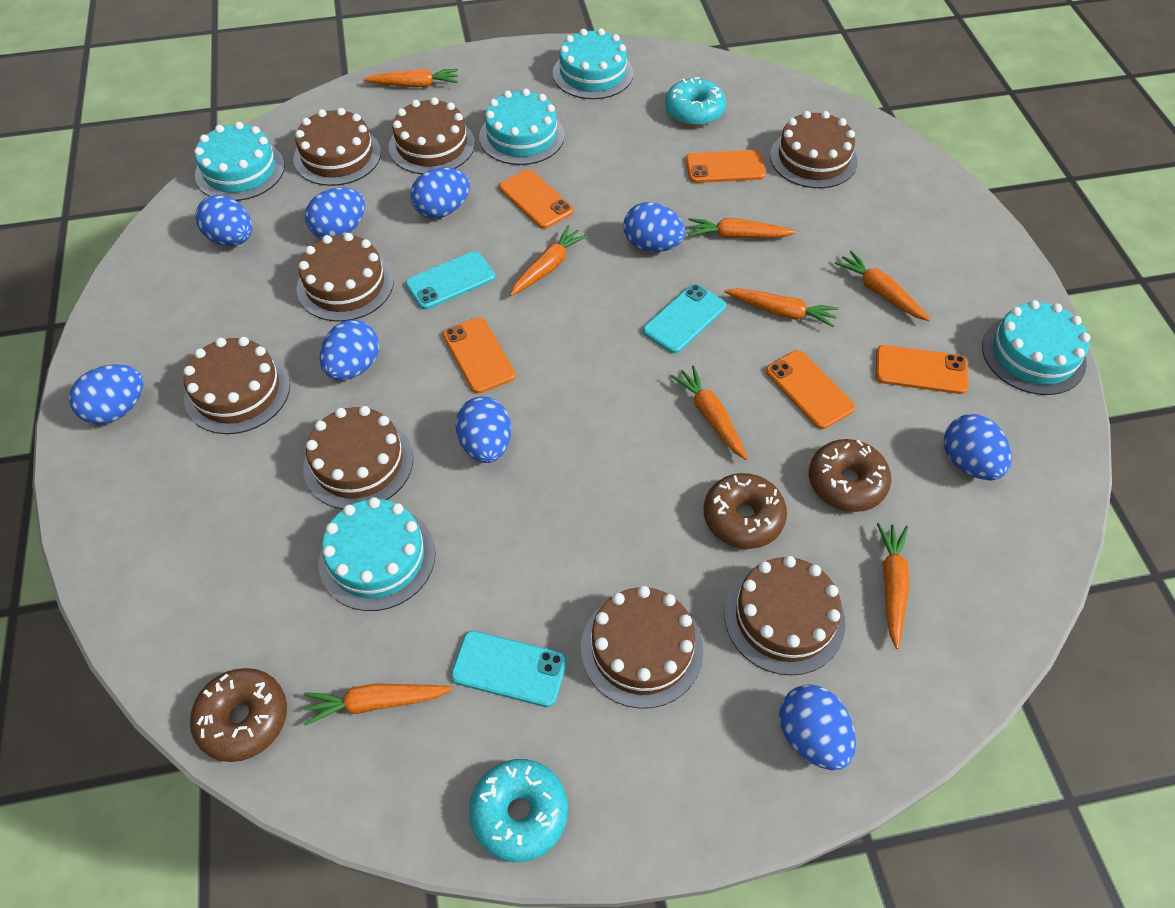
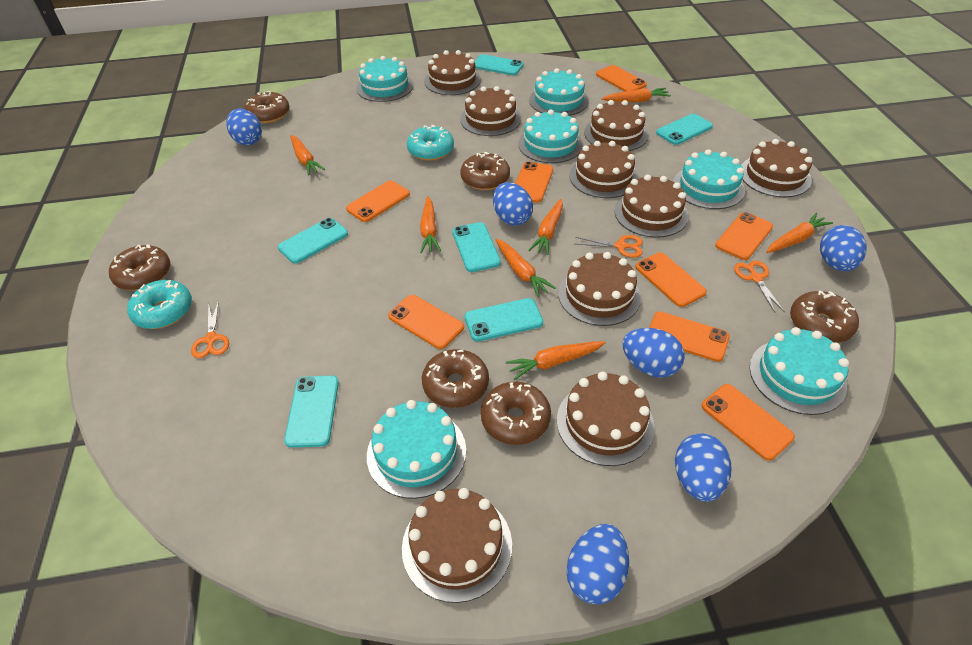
blue egg: [69,364,143,425] [195,195,252,246] [305,187,365,239] [320,320,379,380] [410,168,470,218] [455,396,512,463] [624,202,685,252] [779,684,856,770] [944,414,1012,480] = 9 -> [226,109,262,145] [493,182,533,226] [566,524,629,604] [622,328,685,378] [675,433,732,502] [820,225,867,271] = 6
brown cake: [184,337,290,434] [293,108,381,186] [296,233,394,322] [303,406,413,509] [388,97,475,174] [581,586,703,709] [724,556,845,676] [770,111,858,188] = 8 -> [402,488,512,603] [424,50,481,95] [460,86,521,136] [557,372,655,466] [558,252,641,326] [570,141,638,198] [584,100,648,151] [615,174,689,238] [741,139,812,197] = 9
brown donut: [190,668,287,762] [704,473,787,549] [809,439,891,512] = 3 -> [109,244,171,290] [244,91,289,123] [422,349,489,408] [460,152,510,190] [481,381,551,445] [790,290,859,343] = 6
orange carrot: [304,683,453,726] [363,69,458,87] [510,225,588,296] [670,365,748,460] [688,218,796,238] [724,288,839,327] [835,251,931,321] [877,523,909,649] = 8 -> [290,135,325,175] [420,196,441,253] [495,239,556,297] [506,341,606,380] [528,199,563,255] [601,88,671,102] [766,213,833,253] = 7
orange phone: [443,317,516,394] [499,169,573,229] [686,150,766,183] [766,350,855,429] [876,345,968,394] = 5 -> [346,180,410,222] [388,295,464,349] [515,162,553,203] [596,65,647,91] [635,252,707,307] [649,311,730,362] [702,384,795,461] [715,212,773,260] = 8
orange scissors: none = 0 -> [191,300,229,358] [575,235,643,258] [734,260,785,312] = 3
turquoise cake: [194,122,285,201] [318,497,436,611] [479,89,564,165] [553,28,633,99] [982,300,1090,395] = 5 -> [356,56,414,102] [367,400,466,499] [518,110,583,163] [529,68,589,116] [673,149,745,209] [750,327,849,415] = 6
turquoise phone: [405,251,495,310] [451,631,567,707] [643,284,726,353] = 3 -> [278,218,348,264] [284,376,339,448] [452,222,501,272] [465,298,543,342] [475,54,524,75] [656,114,713,145] = 6

